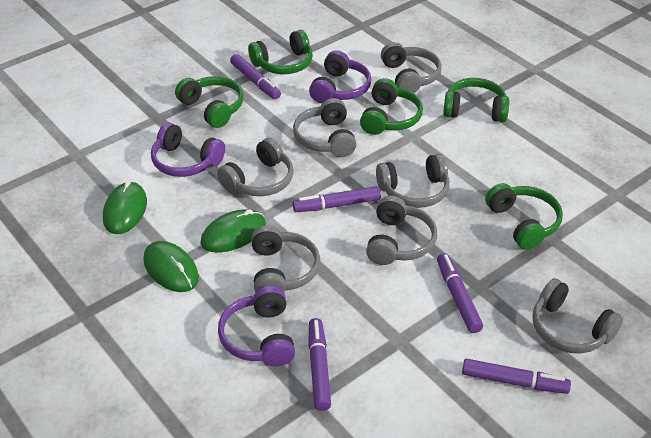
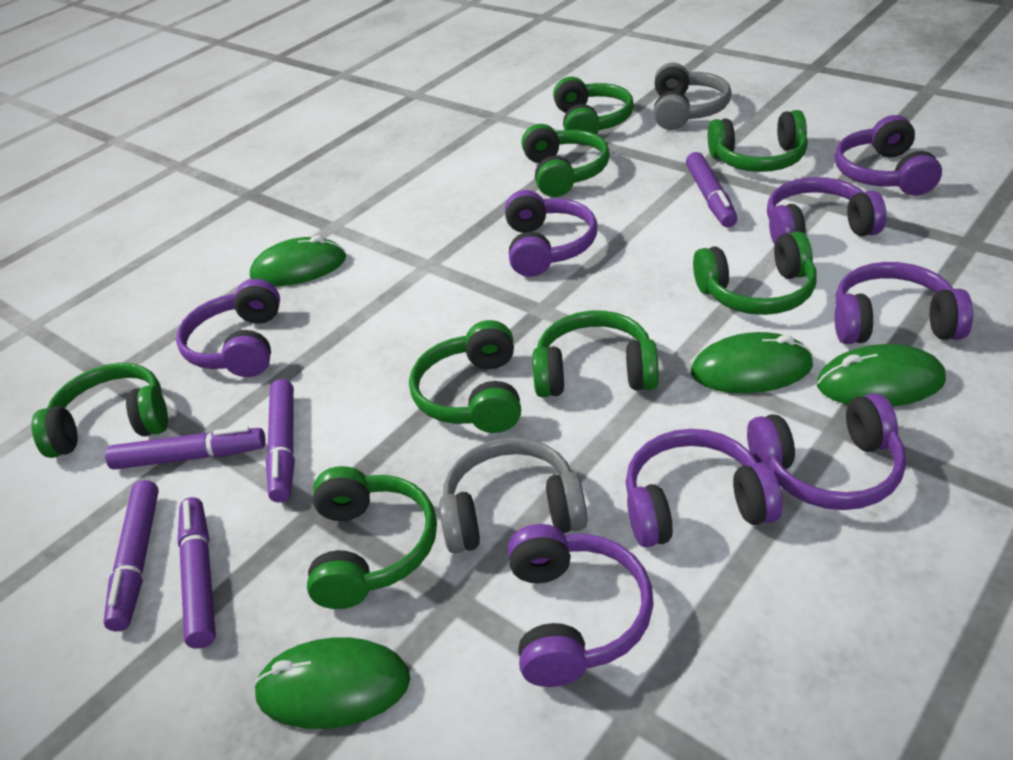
green headphones: [175,76,243,128] [248,30,313,74] [360,78,423,135] [443,78,509,122] [485,183,563,250] = 5 -> [31,363,168,458] [307,466,437,609] [409,320,521,433] [522,124,610,197] [532,311,659,398] [553,77,634,134] [693,231,817,315] [708,110,808,172] = 8
green mouse: [103,181,147,234] [143,241,199,292] [200,209,266,253] = 3 -> [250,236,346,287] [253,637,410,729] [691,332,813,393] [816,344,946,407] = 4
grey headphones: [217,138,294,196] [251,225,320,292] [293,98,357,157] [366,196,437,265] [376,154,450,208] [381,42,442,93] [532,278,623,354] = 7 -> [439,437,587,553] [654,63,731,130] = 2
purple headphones: [151,123,225,177] [218,286,295,366] [309,50,372,103] = 3 -> [176,279,280,377] [505,190,597,277] [508,524,654,687] [626,429,783,547] [747,393,906,510] [767,177,886,245] [835,115,942,196] [835,262,973,344] = 8

